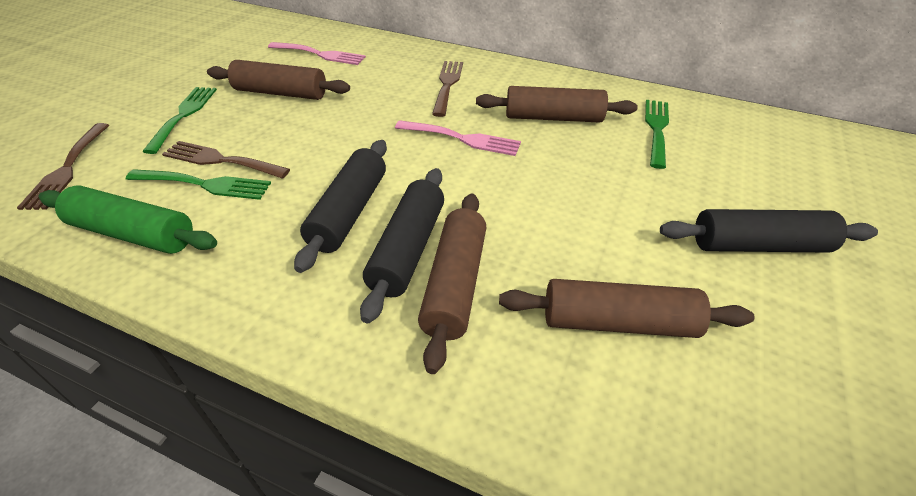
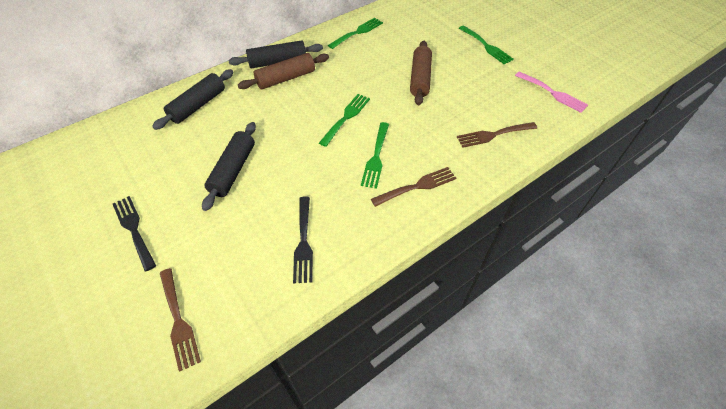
black fork: none = 0 -> [113,196,156,272] [293,197,313,283] = 2
brown rolling pin: [207,60,350,100] [418,193,486,374] [476,86,638,123] [499,279,754,338] = 4 -> [238,53,329,89] [410,41,432,105] = 2
green fork: [126,169,271,200] [142,87,217,154] [645,100,669,169] = 3 -> [319,94,370,147] [328,17,383,49] [361,122,389,189] [459,25,514,64] = 4
green rolling pin: [38,186,217,254] = 1 -> none = 0
pink fork: [268,42,366,65] [395,120,521,156] = 2 -> [515,71,588,113] = 1

